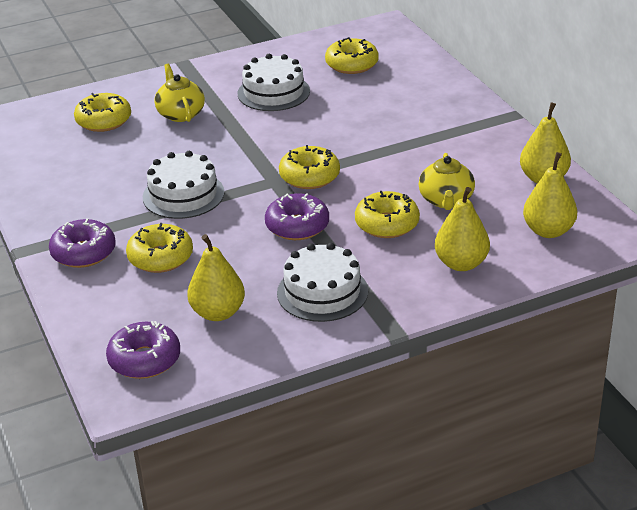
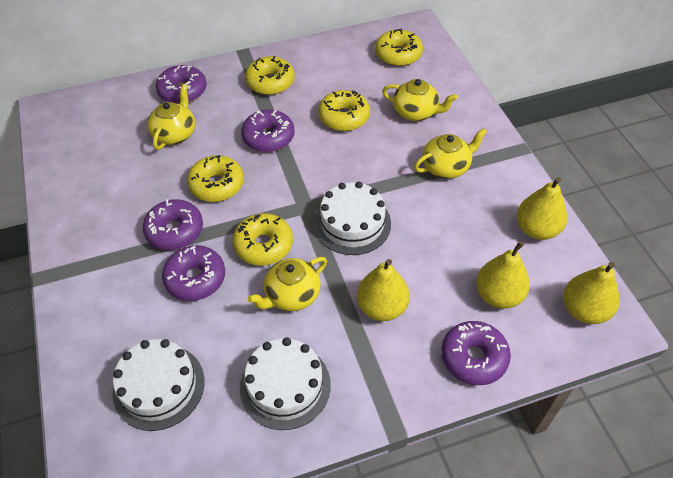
purple donut: [49,218,116,268] [106,321,180,379] [265,193,329,240] = 3 -> [143,199,203,250] [156,65,207,104] [162,245,225,301] [241,109,295,152] [441,321,511,385] = 5
yellow teapot: [154,64,205,122] [419,153,475,210] = 2 -> [147,84,195,150] [248,257,327,311] [382,79,458,121] [414,128,487,179] = 4

